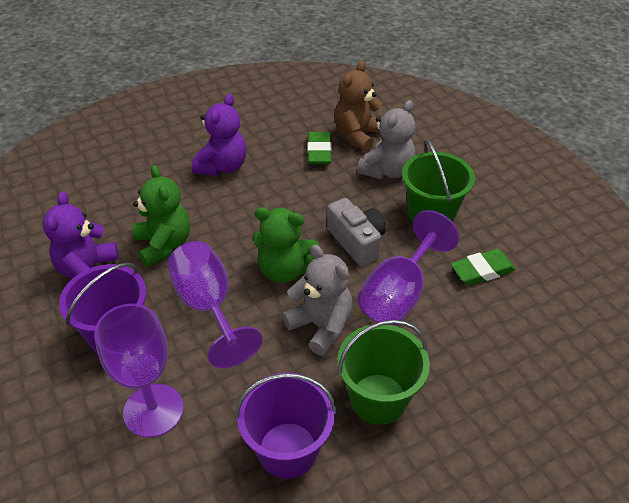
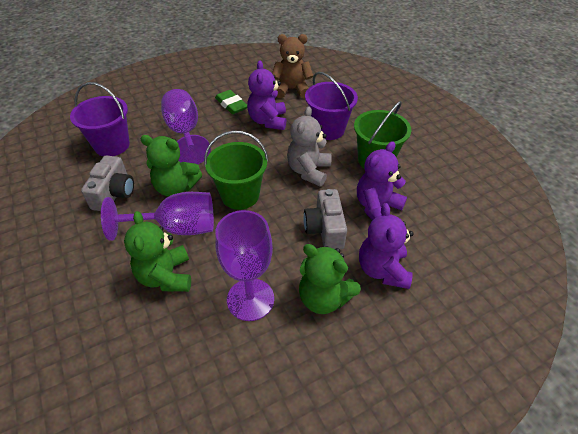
green eraser: [308,132,332,164] [451,249,516,285] = 2 -> [215,90,247,114] = 1
green teddy bear: [133,165,190,267] [253,207,320,283] = 2 -> [124,211,191,292] [141,135,202,197] [299,244,361,314] = 3
grey camera: [327,198,386,266] = 1 -> [81,155,134,211] [303,189,347,249] = 2
grey teddy bear: [282,244,353,356] [357,100,415,179] = 2 -> [287,106,331,187] = 1
purple teddy bear: [43,191,119,278] [192,94,246,176] = 2 -> [247,60,286,130] [357,141,407,220] [359,203,414,289] = 3

